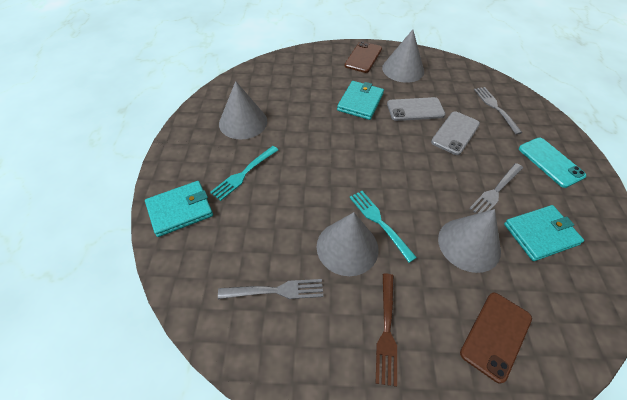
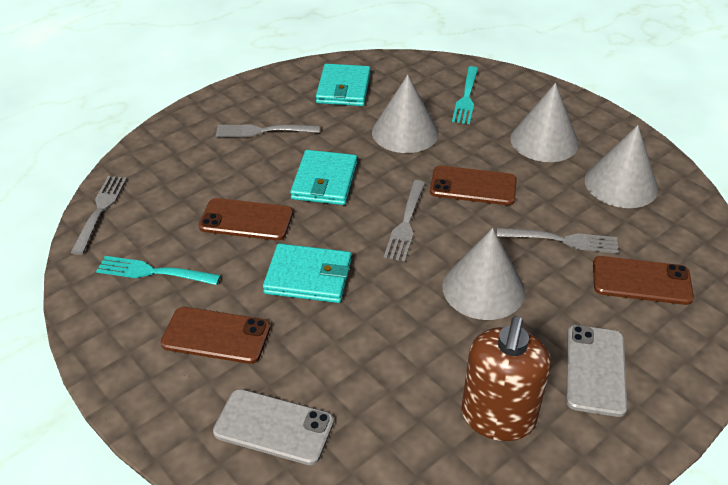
brown fork: [376,274,397,387] = 1 -> none = 0
brown phone: [345,41,382,73] [460,293,532,384] = 2 -> [161,307,270,364] [199,198,293,241] [430,166,517,205] [593,256,694,305] = 4
brown soap dispenser: none = 0 -> [461,316,551,441] = 1
grey fork: [218,279,323,299] [469,163,523,214] [474,87,522,135] = 3 -> [70,176,127,255] [216,125,320,137] [384,180,425,261] [497,228,619,253] = 4
turquoise phone: [519,138,586,188] = 1 -> none = 0

